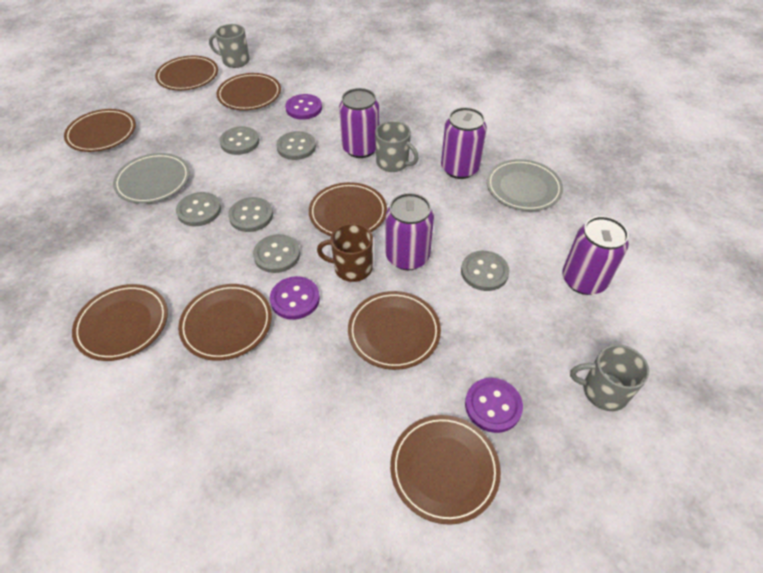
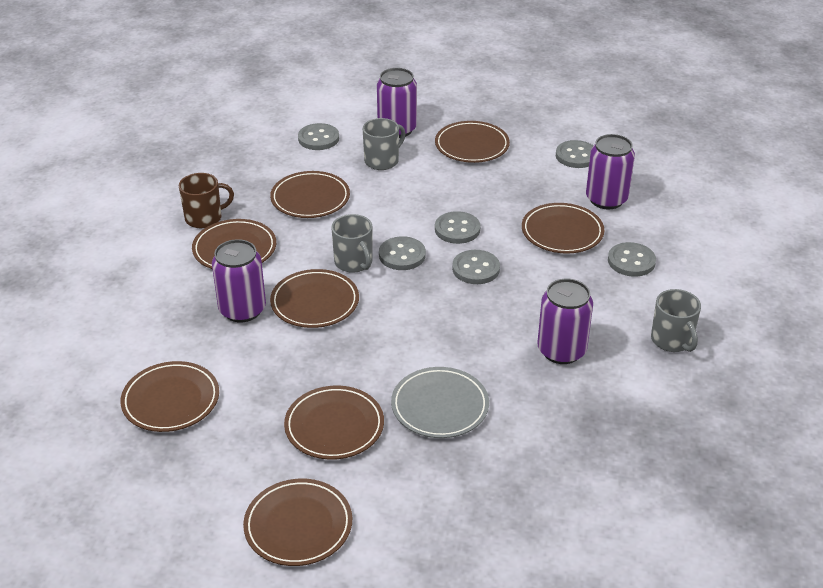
grey plate: [113,153,190,204] [487,159,563,211] = 2 -> [391,367,489,438] = 1
purple button: [270,276,320,320] [285,94,322,120] [465,378,523,433] = 3 -> none = 0

